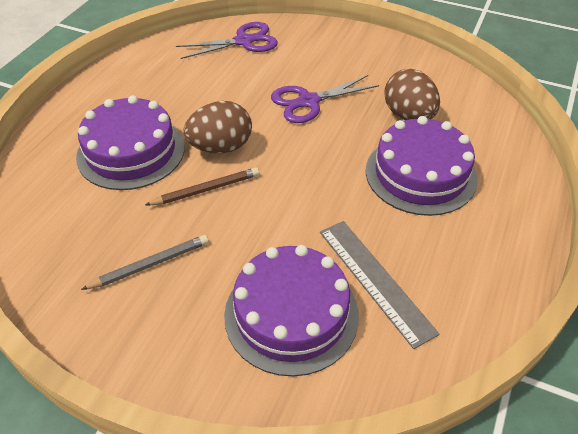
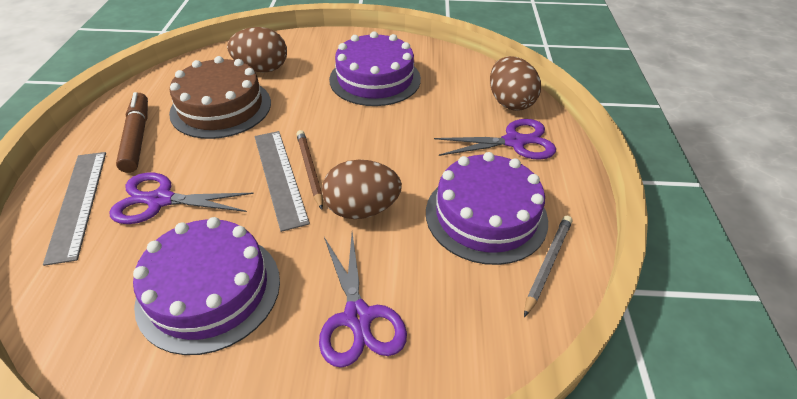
brown cake: none = 0 -> [169,56,271,139] = 1
brown egg: [184,101,252,153] [384,69,440,120] = 2 -> [227,27,287,73] [322,160,402,219] [490,56,541,111] = 3
brown marker: none = 0 -> [116,92,148,173] = 1
grey ruler: [320,221,440,349] = 1 -> [43,152,106,266] [255,131,310,232] = 2
purple scissors: [176,22,278,59] [271,75,379,123] = 2 -> [110,173,254,224] [319,233,407,368] [434,119,556,160] = 3

